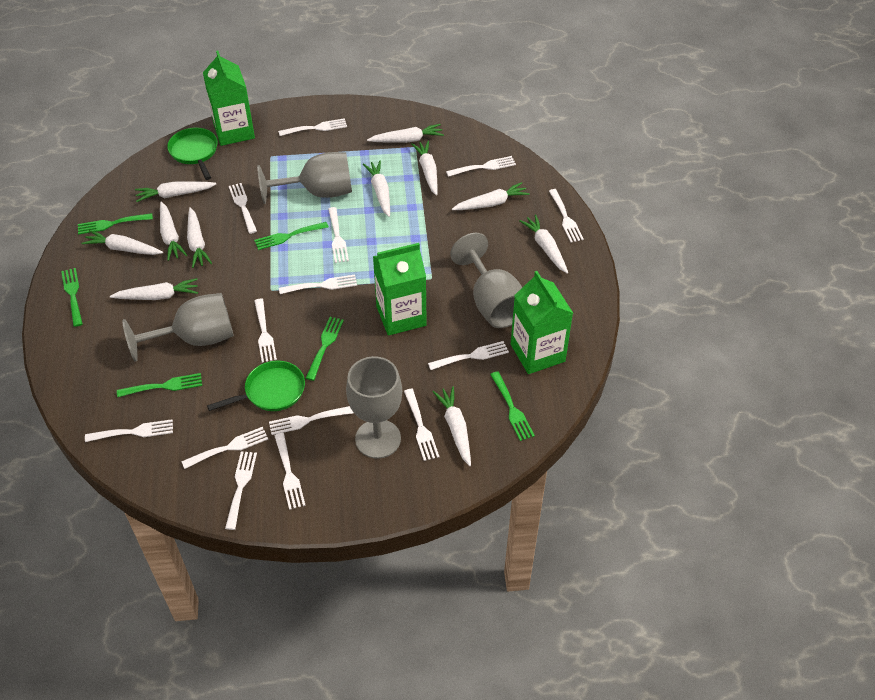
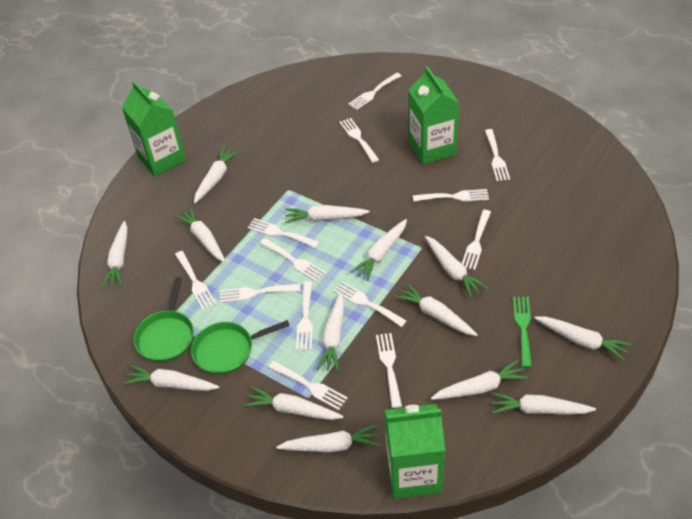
green fork: [61,268,83,327] [78,213,153,235] [117,373,202,397] [254,222,329,250] [306,317,344,381] [490,371,535,441] = 6 -> [513,297,532,368] = 1
grey goblet: [123,293,234,362] [257,152,352,204] [346,356,402,459] [450,233,522,328] = 4 -> none = 0
white carrot: [81,230,163,255] [110,278,198,300] [135,181,216,202] [160,202,187,261] [187,207,212,268] [363,161,390,217] [367,124,444,143] [411,141,438,195] [433,386,471,466] [452,182,530,210] [519,214,568,274] = 11 -> [101,221,127,288] [123,365,219,391] [174,207,226,263] [194,147,239,204] [244,387,343,420] [276,424,381,452] [285,205,370,223] [317,293,344,371] [351,219,407,281] [395,283,478,336] [425,236,488,298] [431,360,528,400] [492,393,596,415] [535,317,632,361] = 14
white fork: [85,419,173,442] [181,427,268,469] [225,451,257,530] [229,183,257,234] [254,299,277,363] [269,406,354,435] [274,433,306,510] [278,118,347,136] [279,275,357,294] [328,207,349,263] [404,389,439,461] [428,341,509,370] [446,156,516,177] [549,189,584,242] = 14 -> [175,251,216,310] [220,284,300,303] [247,218,320,248] [260,238,326,282] [268,361,348,410] [296,281,313,350] [333,281,406,327] [339,118,379,163] [348,73,401,110] [376,333,402,408] [413,189,489,202] [462,210,491,270] [485,129,510,181] = 13

